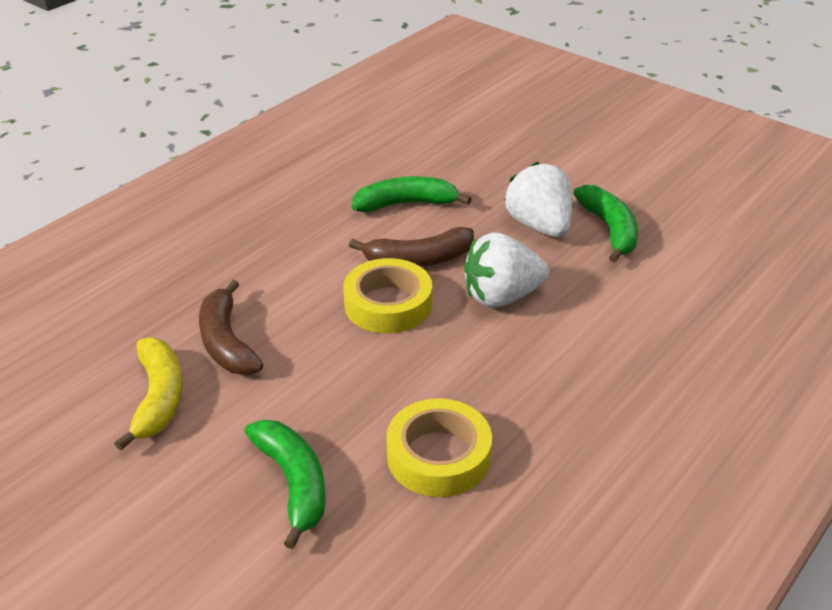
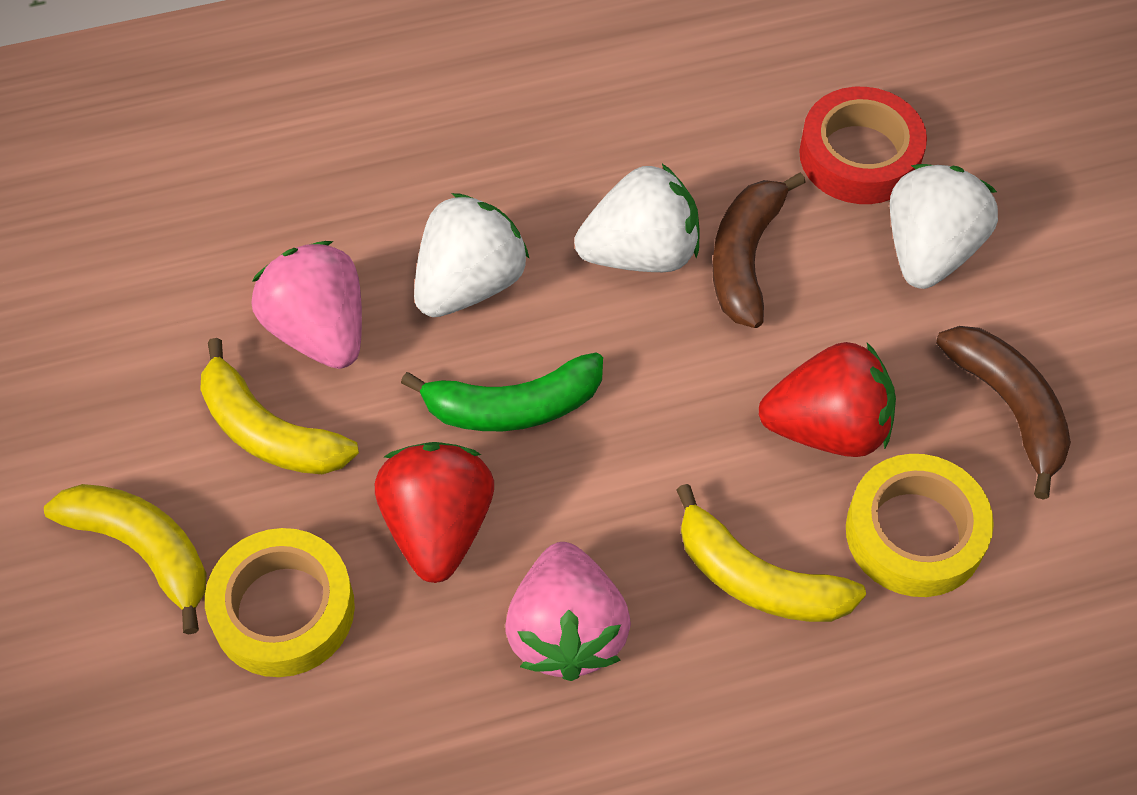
green banana: [245,420,326,549] [352,176,472,212] [573,185,638,263] = 3 -> [401,352,603,431] = 1
pink strawberry: none = 0 -> [251,241,362,369] [505,542,631,681] = 2
red strawberry: none = 0 -> [375,442,494,583] [759,342,896,457] = 2
red tape: none = 0 -> [799,87,927,204] = 1
white strawberry: [464,232,549,308] [504,162,572,237] = 2 -> [414,193,530,317] [574,164,700,272] [890,164,998,289] = 3
yellow banana: [114,337,183,450] = 1 -> [44,484,206,634] [200,338,359,474] [676,484,866,622] = 3

